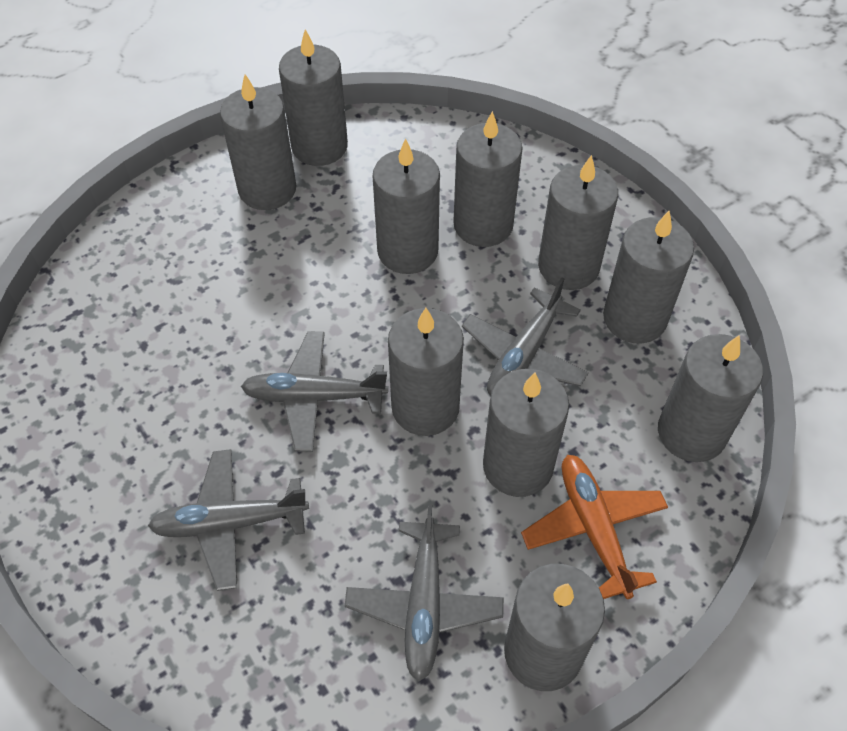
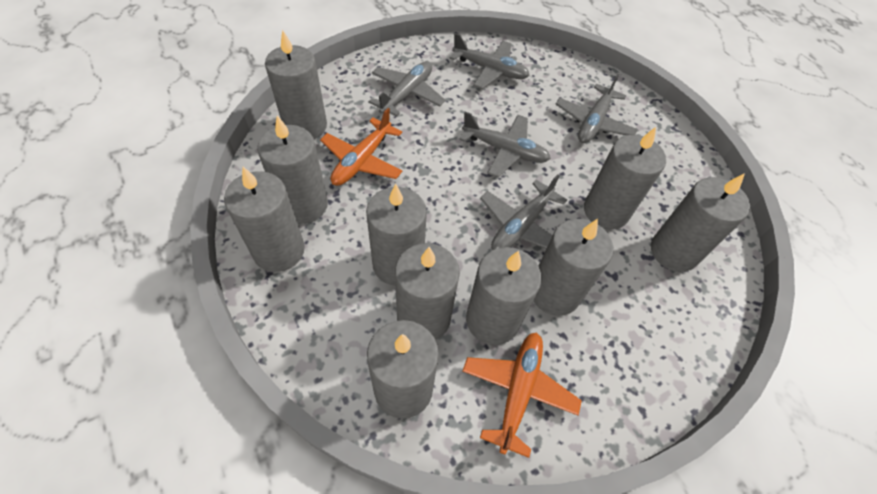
grey plane: [148,449,309,591] [241,331,388,452] [345,504,504,682] [462,277,588,397] = 4 -> [369,61,445,117] [450,33,530,89] [459,112,551,178] [480,174,567,250] [555,74,638,143] = 5
orange plane: [521,455,668,599] = 1 -> [320,108,403,186] [463,332,582,458] = 2

